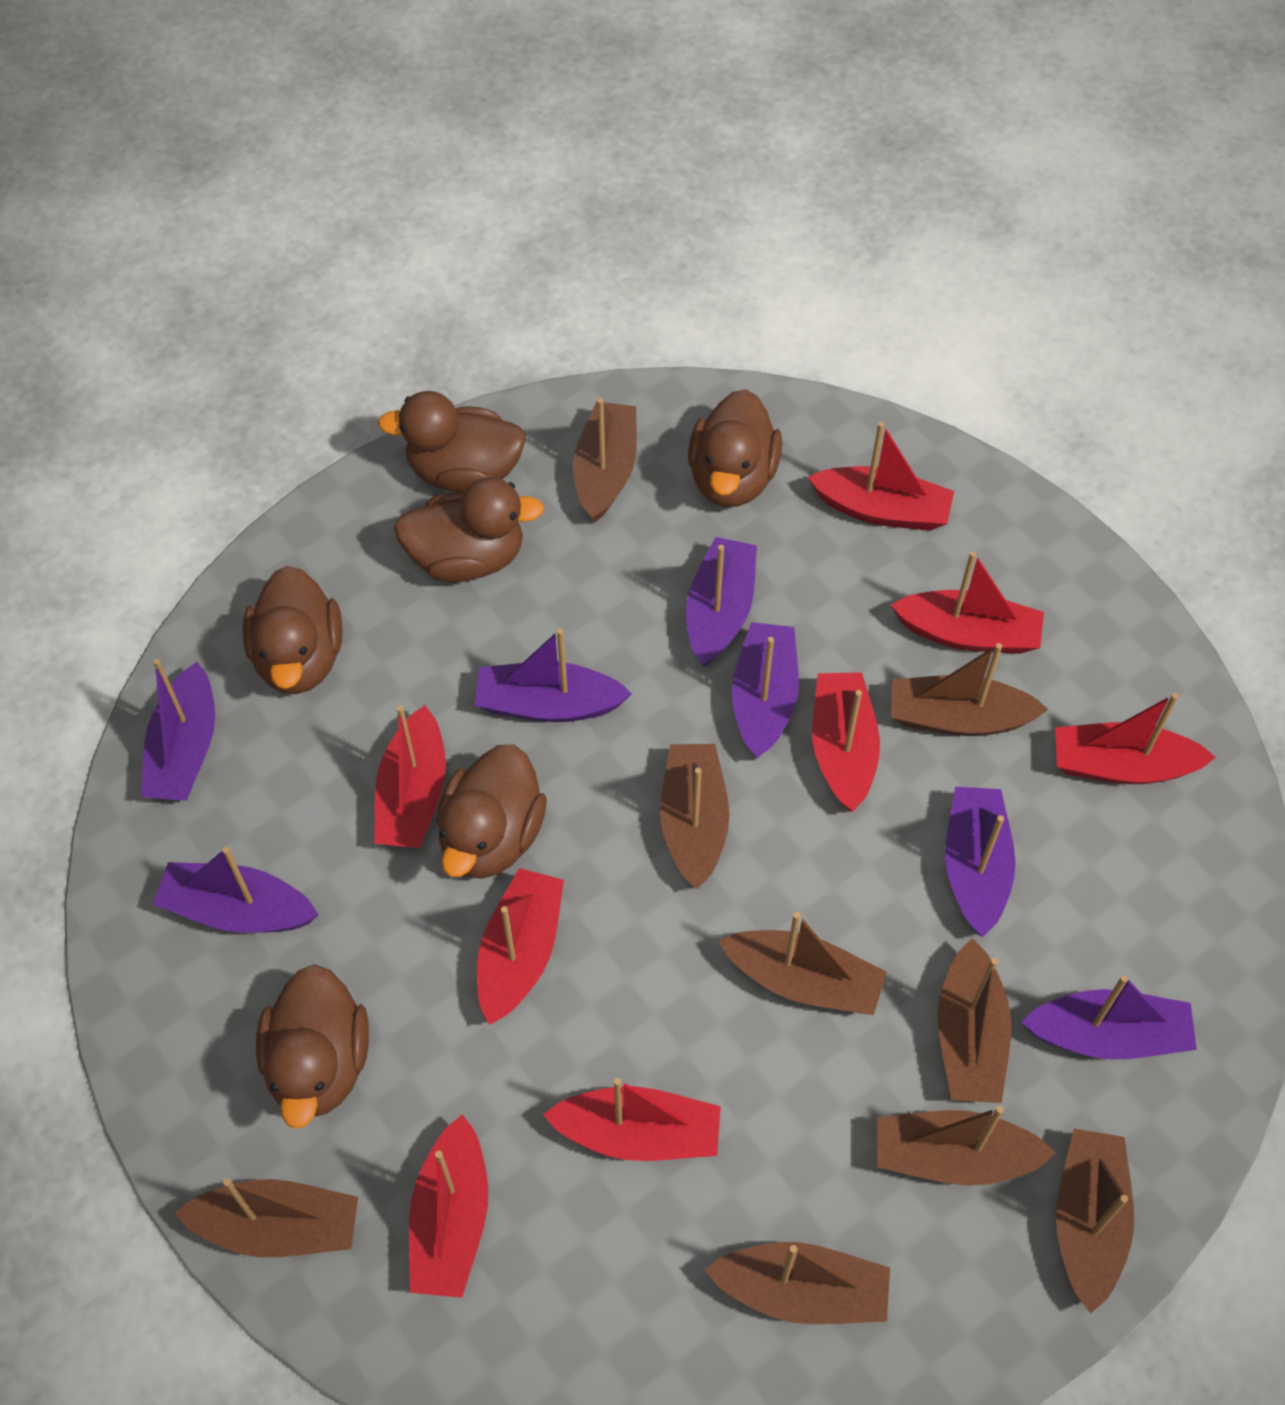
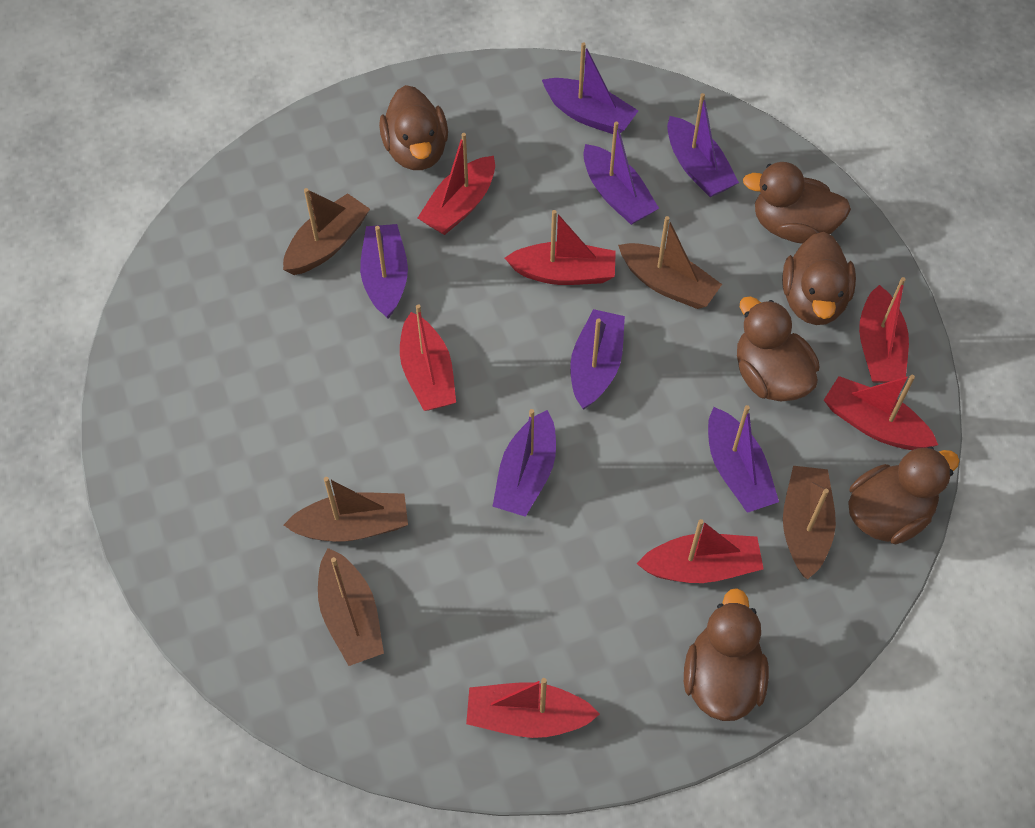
brown boat: [175,1178,358,1257] [573,398,637,522] [660,744,729,889] [704,1242,890,1324] [718,912,887,1015] [877,1106,1056,1186] [891,643,1048,736] [938,938,1011,1103] [1056,1129,1134,1314] = 9 -> [283,188,370,275] [284,477,408,542] [318,548,384,666] [618,216,722,309] [783,466,836,579] = 5
red boat: [374,705,446,848] [409,1114,488,1298] [477,868,564,1025] [543,1078,721,1161] [807,422,954,531] [812,672,880,812] [891,551,1044,654] [1055,693,1216,784] = 8 -> [400,304,456,411] [418,133,495,235] [466,678,600,738] [505,210,616,285] [637,519,764,583] [824,375,938,450] [859,277,909,383] = 7

